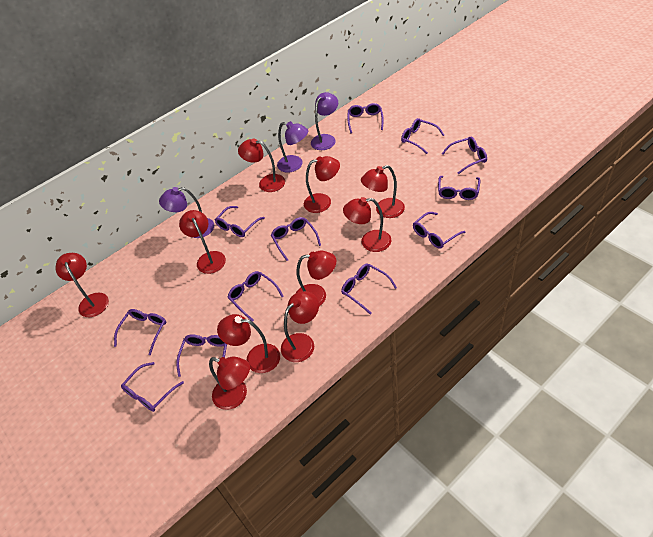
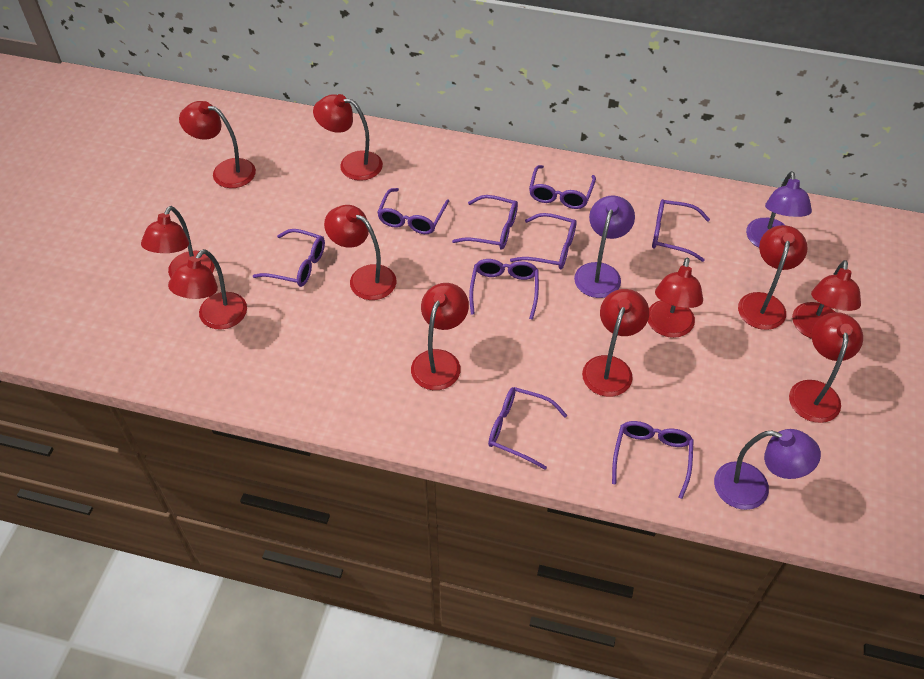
purple glasses: [114,309,166,355] [121,362,184,412] [176,334,227,377] [215,206,265,237] [227,271,284,322] [271,217,321,261] [341,264,397,315] [347,103,384,133] [401,118,444,154] [413,212,466,249] [438,176,480,200] [442,137,487,174] = 12 -> [253,229,325,287] [377,188,449,234] [452,195,518,250] [469,259,539,320] [488,387,567,470] [510,213,577,269] [529,165,596,209] [612,421,694,499] [652,199,710,262] = 9
red lamp: [56,253,109,317] [179,210,226,274] [209,356,250,410] [217,314,280,373] [238,138,285,192] [281,291,319,362] [296,250,336,306] [304,156,340,213] [343,197,391,252] [361,165,405,218] = 10 -> [141,206,215,278] [168,249,247,330] [179,101,256,188] [313,94,383,181] [324,205,396,300] [411,283,469,390] [582,289,649,397] [648,257,703,338] [738,225,808,330] [789,312,863,423] [792,260,861,339] = 11

